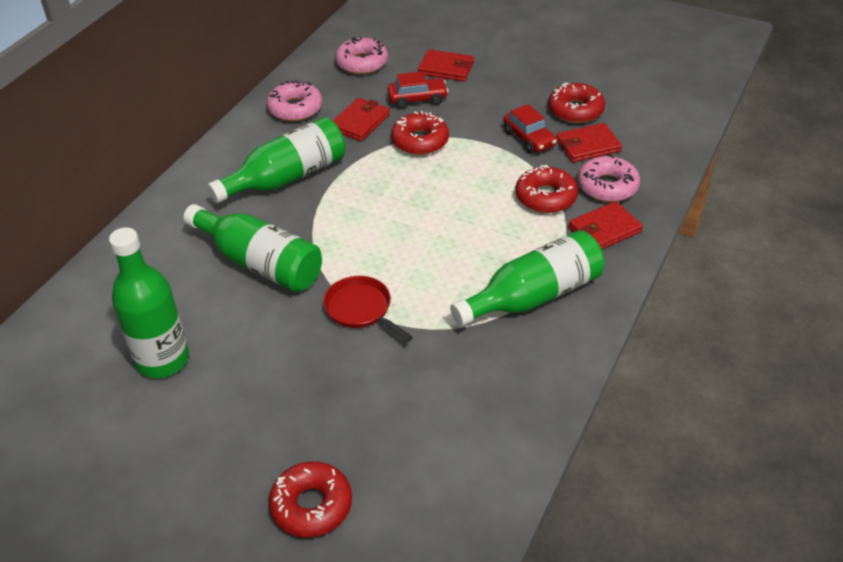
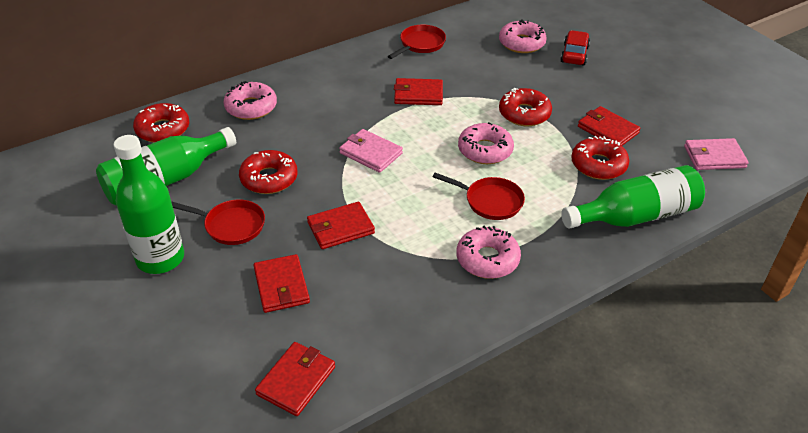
green bottle: [109,227,189,378] [184,204,322,292] [207,117,346,203] [450,230,605,326] = 4 -> [96,127,236,206] [114,135,184,274] [561,165,705,229] = 3
pink donut: [266,80,323,121] [335,37,388,74] [578,155,640,202] = 3 -> [224,81,277,120] [456,226,521,279] [458,122,514,164] [499,20,547,53] = 4
pink wallet: none = 0 -> [339,129,403,173] [684,138,749,170] = 2
red car: [387,71,448,109] [503,104,557,154] = 2 -> [560,30,590,66] = 1
red pan: [323,276,413,342] = 1 -> [172,200,265,245] [388,25,446,59] [433,172,525,220] = 3
red wallet: [332,98,390,141] [418,49,474,82] [556,123,622,163] [569,201,643,249] = 4 -> [254,254,310,313] [255,342,335,416] [307,202,375,249] [394,78,443,105] [578,106,640,146] = 5

